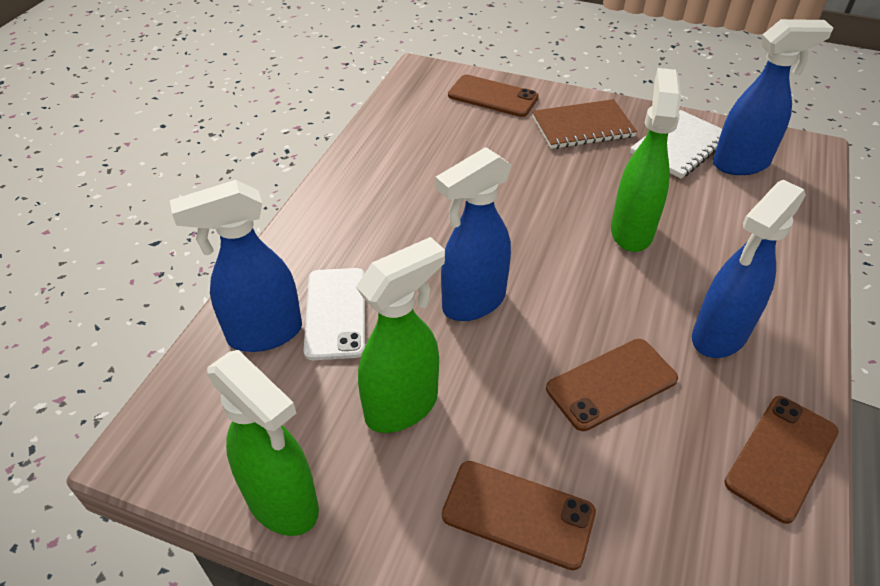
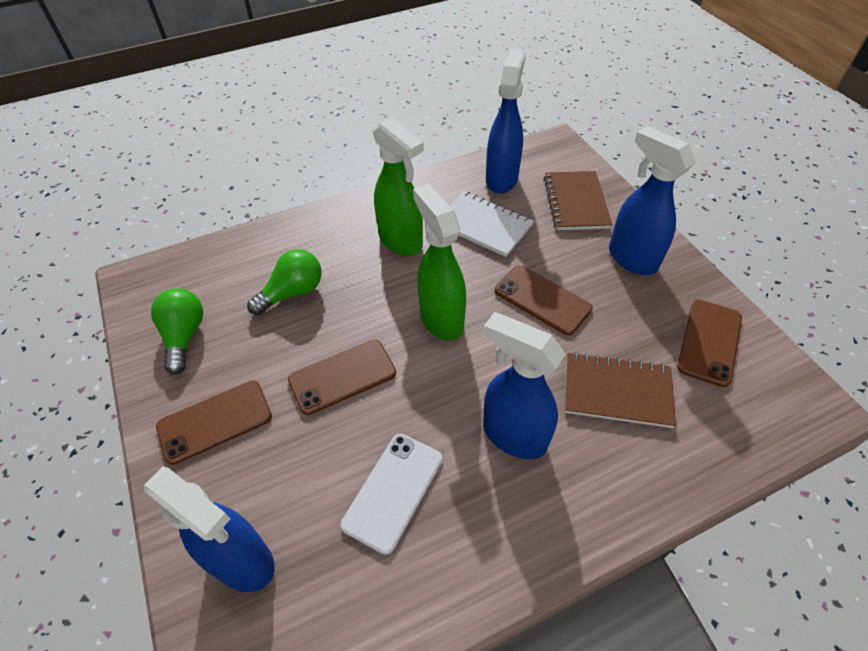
brown notebook: [532,99,637,149] = 1 -> [544,171,612,230] [565,352,676,428] = 2
green light bulb: none = 0 -> [151,288,203,374] [247,249,322,315] = 2
green spray bottle: [207,350,319,536] [356,237,445,433] [611,68,681,252] = 3 -> [373,117,424,256] [413,184,466,341] = 2

